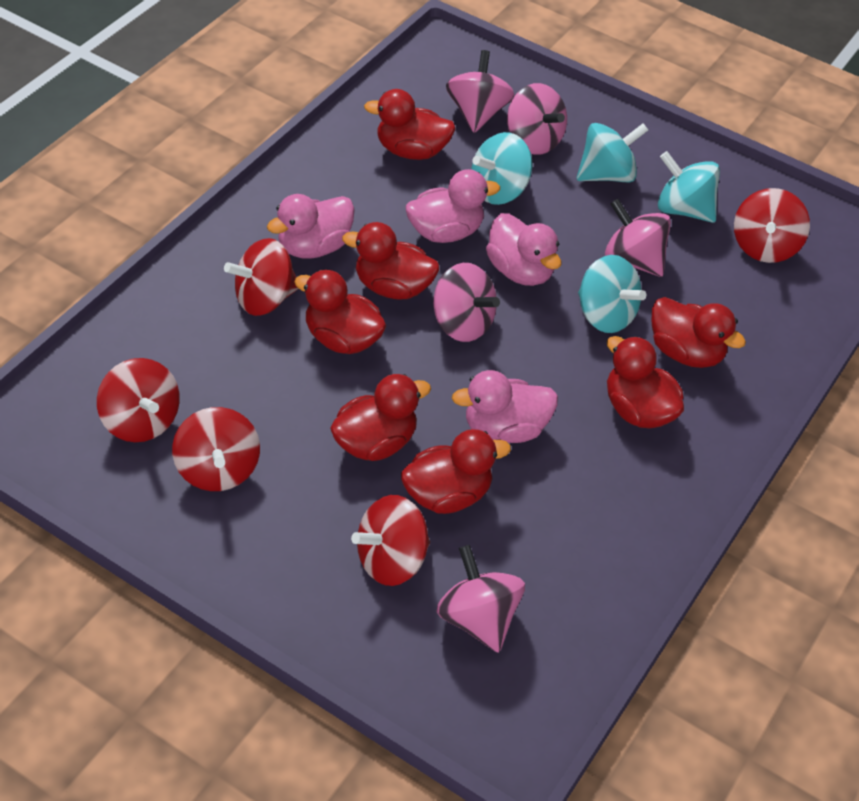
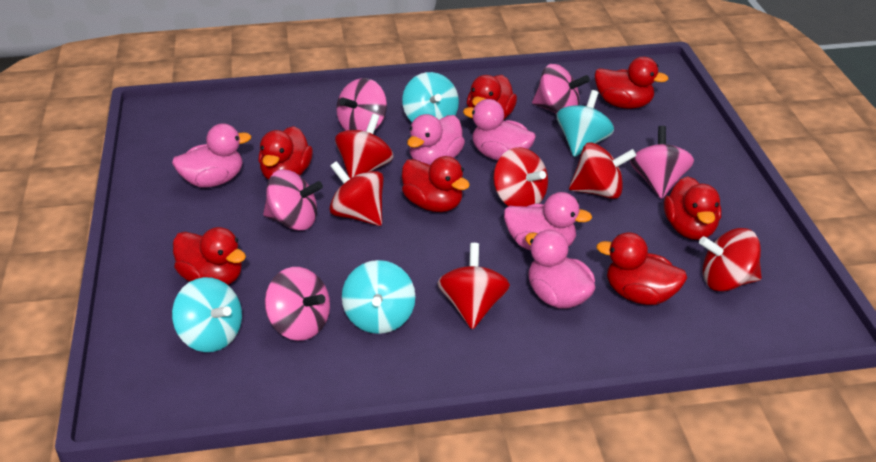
pink duck: [267,194,355,259] [405,169,500,243] [452,370,558,443] [486,213,561,286] = 4 -> [172,123,251,188] [407,114,465,165] [463,99,536,161] [504,192,592,251] [525,229,595,309] = 5
red spinning top: [97,358,180,442] [172,407,260,491] [224,238,299,316] [351,495,430,586] [734,188,810,263] = 5 -> [329,161,383,226] [335,114,394,179] [437,243,510,330] [493,147,548,207] [569,142,636,199] [699,228,762,292] = 6

